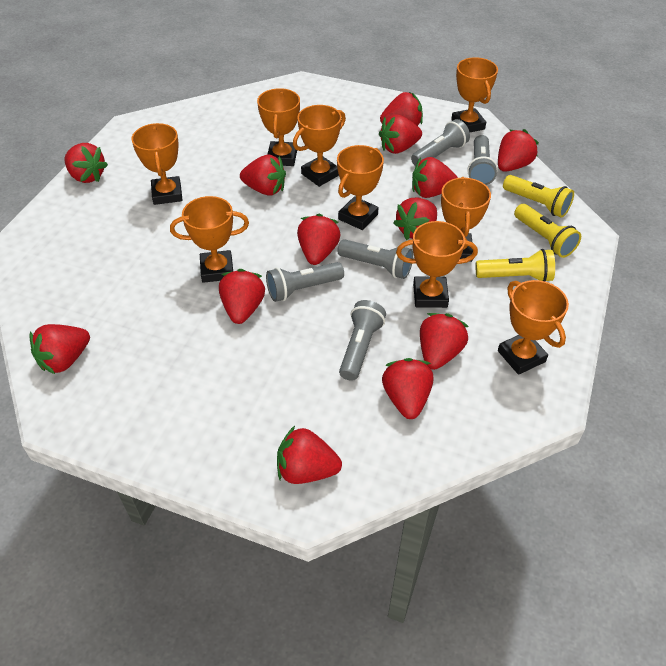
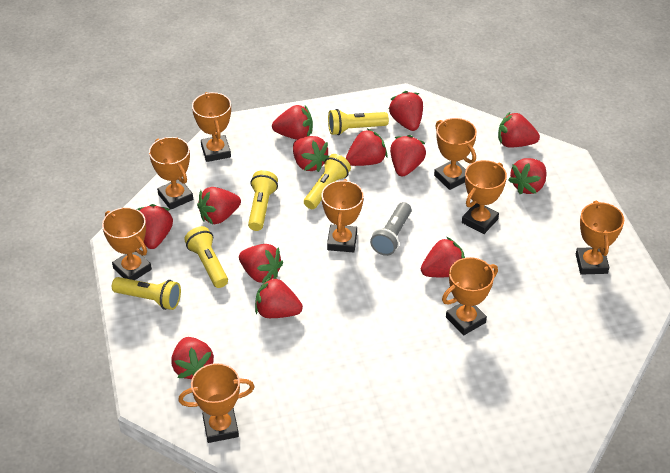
grey flashlight: [266,262,344,302] [337,239,413,279] [339,300,386,381] [411,119,470,166] [467,135,498,185] = 5 -> [370,202,412,256] = 1
yellow flashlight: [476,249,555,281] [503,175,574,218] [514,204,581,258] = 3 -> [112,277,181,310] [184,226,228,288] [248,170,278,231] [304,154,351,209] [328,109,389,135] = 5

